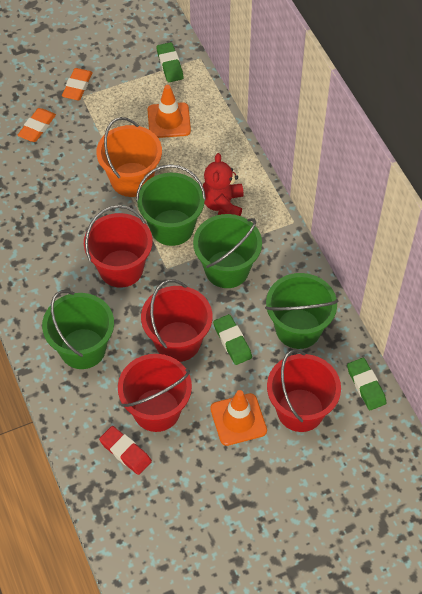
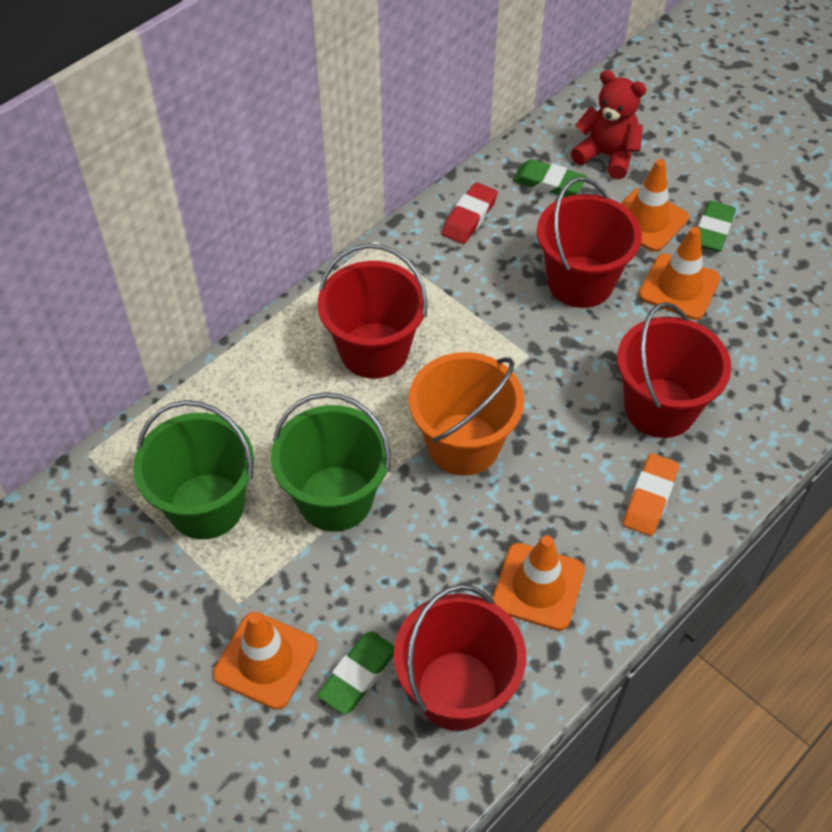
green bucket: [42,290,114,369] [136,164,206,246] [193,214,262,288] [265,273,339,349] = 4 -> [133,400,254,539] [271,392,391,531] = 2
orange eraser: [18,108,56,142] [62,68,93,100] = 2 -> [623,453,679,536] = 1
orange traffic cone: [147,85,191,138] [210,390,267,446] = 2 -> [213,612,317,710] [492,535,585,631] [621,159,689,252] [639,227,721,320] = 4

